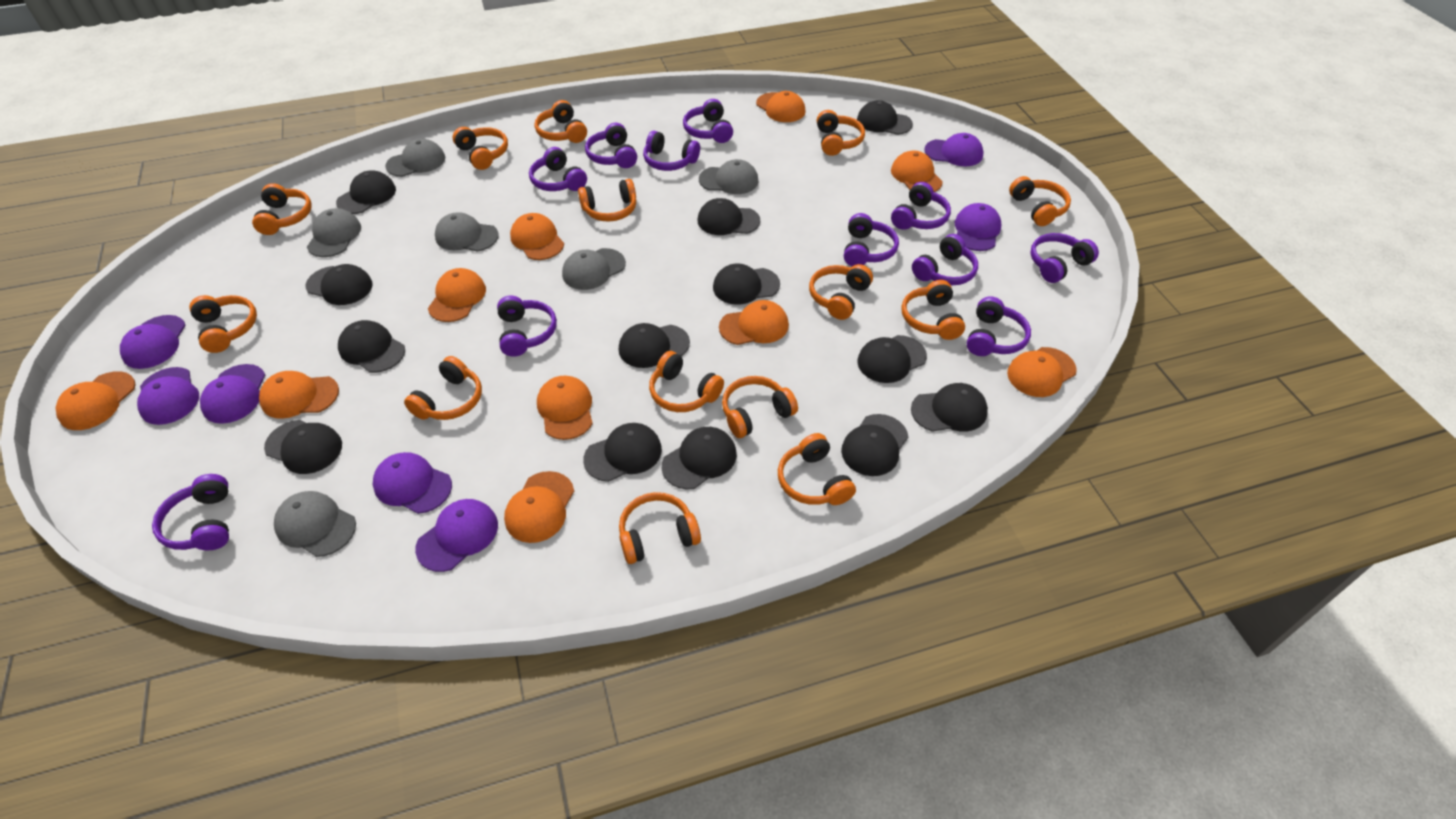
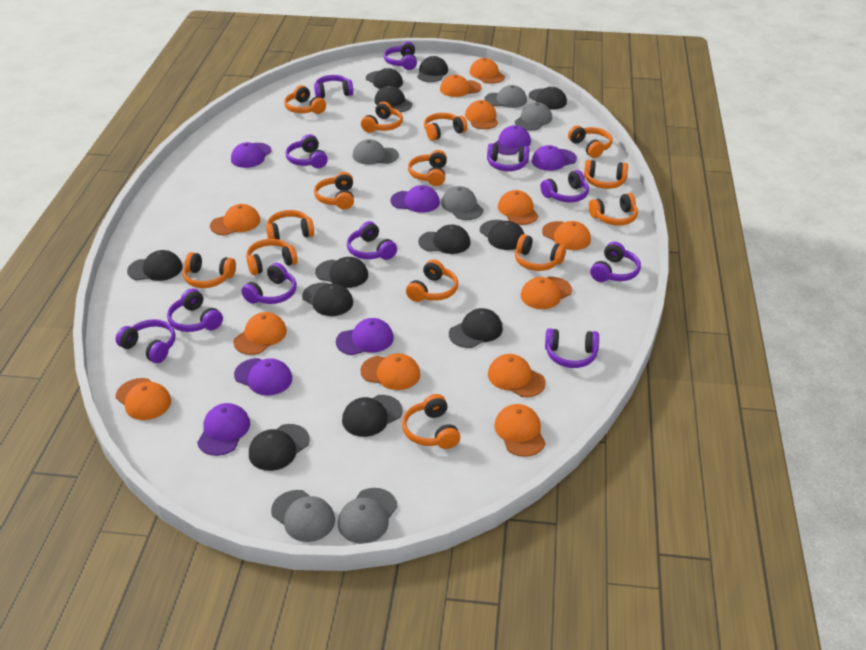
black cap: [264,420,342,474] [306,264,373,305] [336,171,396,214] [338,320,405,373] [583,423,662,482] [619,323,690,368] [662,427,737,490] [698,198,760,235] [713,263,780,305] [841,414,908,476] [857,100,913,135] [857,335,927,383] [911,383,988,432] = 13 -> [127,250,182,281] [249,424,310,471] [302,282,353,316] [315,257,368,288] [342,395,403,437] [366,68,403,89] [375,86,412,112] [417,56,448,82] [418,225,471,254] [449,308,503,348] [480,220,524,250] [529,87,567,110] = 12
orange cap: [55,371,136,430] [259,371,339,419] [428,268,486,322] [504,471,574,543] [510,213,564,260] [537,376,593,440] [719,300,789,345] [756,91,805,122] [891,151,943,192] [1007,347,1077,397] = 10 -> [116,378,171,420] [210,204,260,235] [233,312,287,355] [360,353,420,390] [440,75,481,97] [465,100,498,129] [469,58,505,84] [488,354,546,397] [494,404,546,457] [498,190,538,225] [521,277,572,309] [542,221,591,250] = 12

